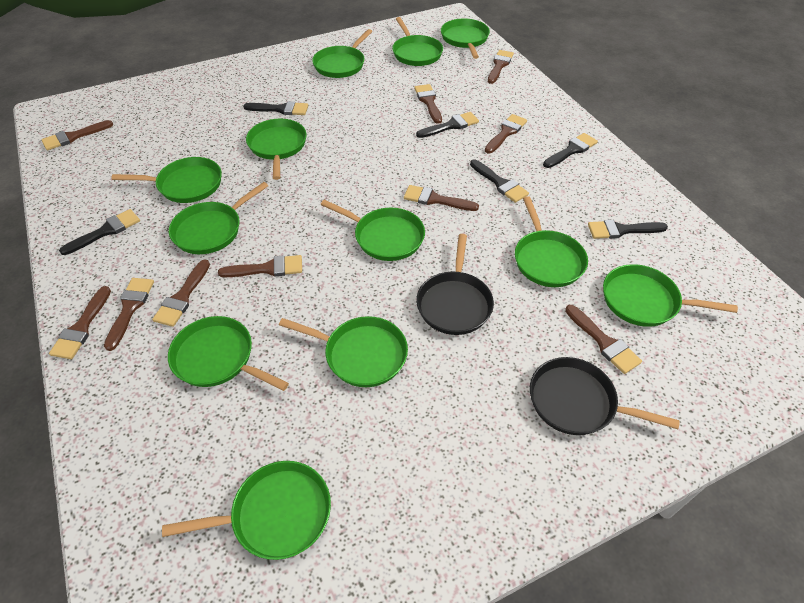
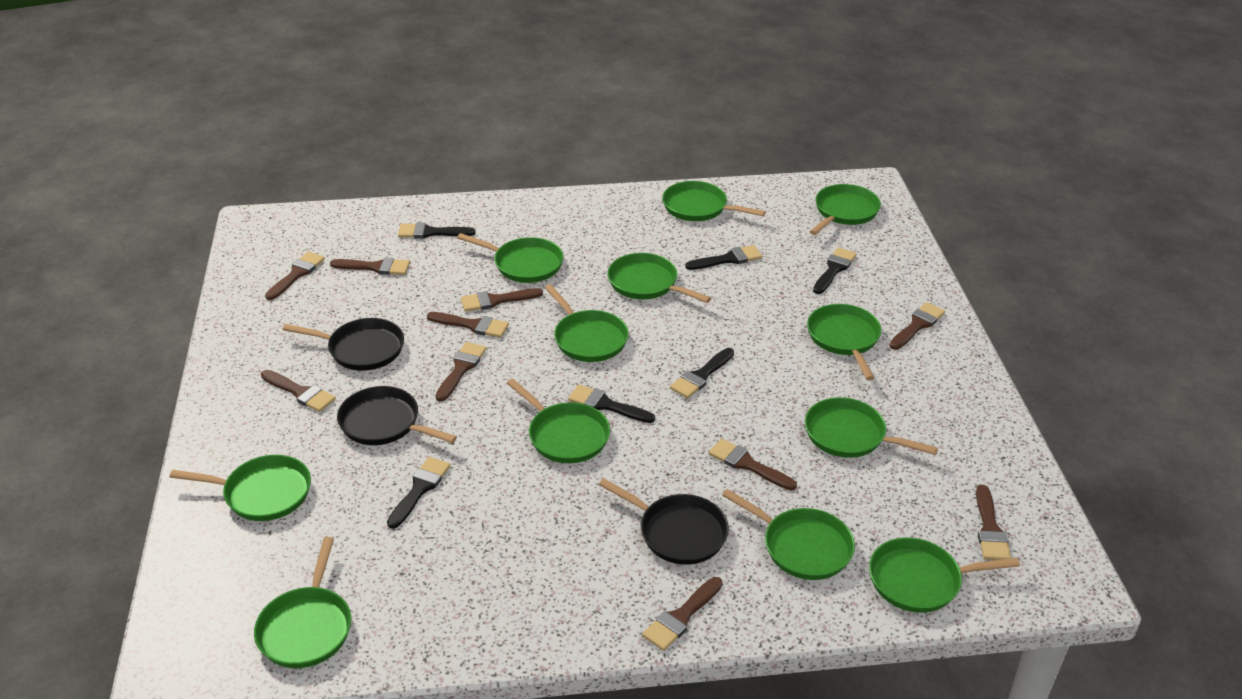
black pan: [416,234,494,335] [530,357,680,435] = 2 -> [283,318,404,371] [337,386,457,445] [599,478,729,565] = 3

